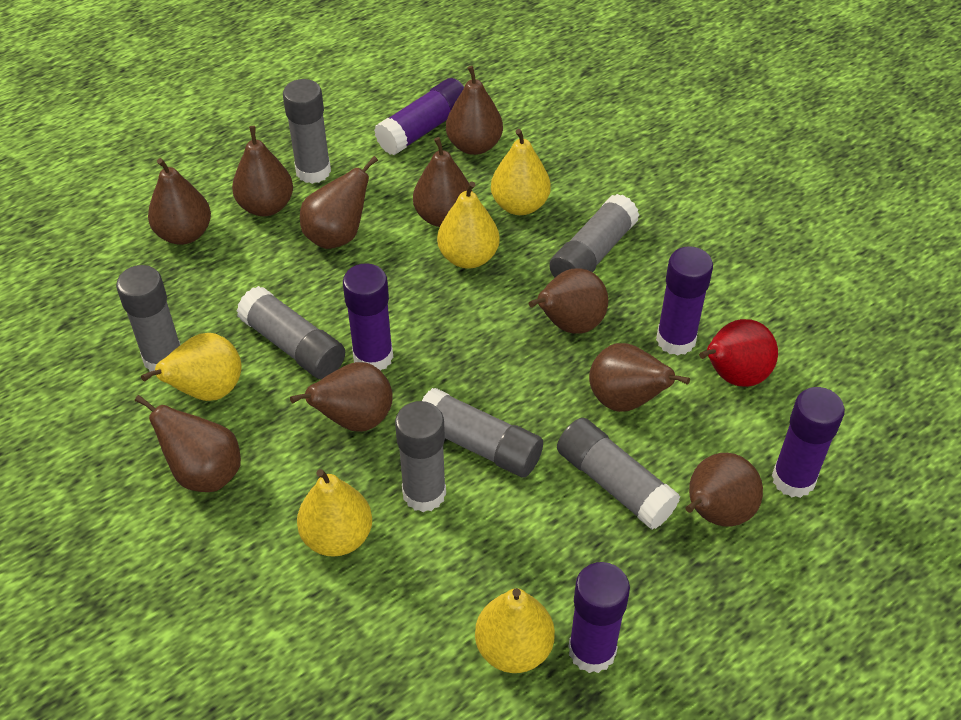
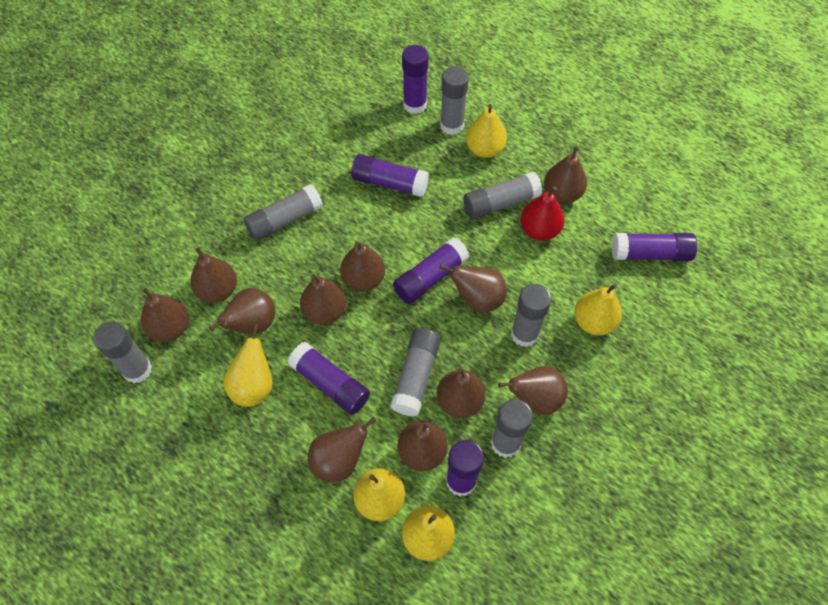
brown pear: [135,395,241,492] [148,158,211,245] [232,126,293,216] [290,362,393,432] [300,156,378,249] [413,137,473,227] [446,66,503,155] [529,268,608,334] [589,343,690,412] [685,453,763,527] = 10 -> [141,288,189,342] [190,248,237,303] [209,288,275,334] [300,274,346,325] [308,417,376,482] [340,241,385,292] [397,421,448,471] [436,368,485,418] [439,264,507,312] [498,366,568,415] [544,146,587,203] = 11
purple glue stick: [343,263,393,371] [374,78,464,155] [568,562,630,673] [656,246,713,356] [772,387,845,498] = 5 -> [288,342,370,415] [351,154,429,197] [393,237,469,304] [402,45,429,114] [446,440,484,496] [612,233,697,261] = 6

